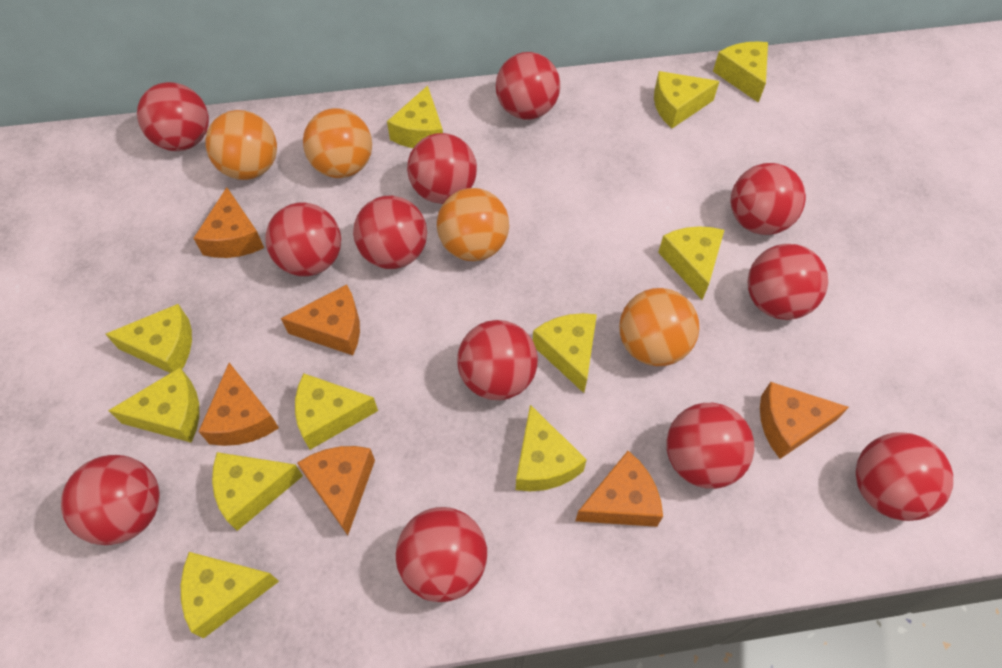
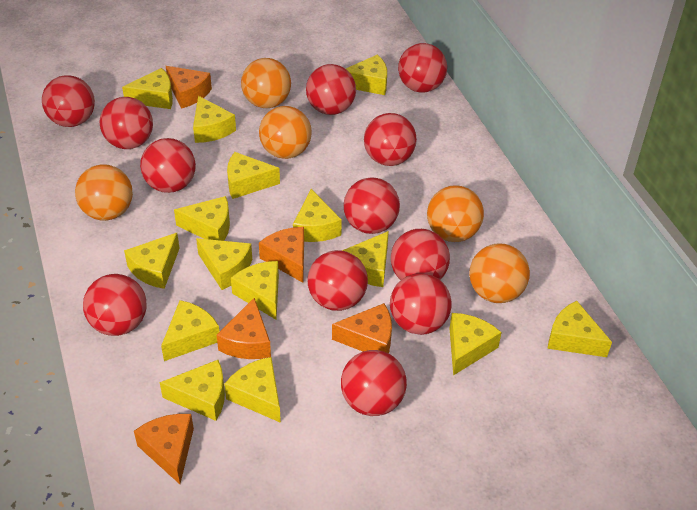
orange ball: [205,110,277,180] [303,108,372,178] [437,188,509,261] [619,288,699,366] = 4 -> [75,164,133,221] [241,58,291,108] [259,106,312,159] [427,185,484,242] [469,243,530,303] = 5
orange cheese: [193,187,264,258] [198,363,279,446] [281,284,360,355] [297,446,375,535] [575,451,663,527] [760,382,849,459] = 6 -> [134,414,194,484] [166,66,212,109] [217,298,271,359] [259,227,304,283] [332,303,392,354] = 5
yellow cheese: [106,304,192,373] [108,367,199,443] [181,552,279,638] [212,452,303,531] [295,373,378,450] [387,86,443,148] [516,405,587,491] [533,313,597,393] [654,71,720,128] [658,226,724,300] [713,41,768,103] = 11 -> [122,68,173,109] [124,233,180,289] [160,360,225,421] [161,300,220,361] [174,196,230,241] [193,96,236,143] [196,238,252,290] [224,357,281,423] [227,152,280,199] [231,261,279,320] [293,189,342,242] [342,231,389,287] [346,55,387,95] [449,313,502,375] [547,301,612,357] = 15

